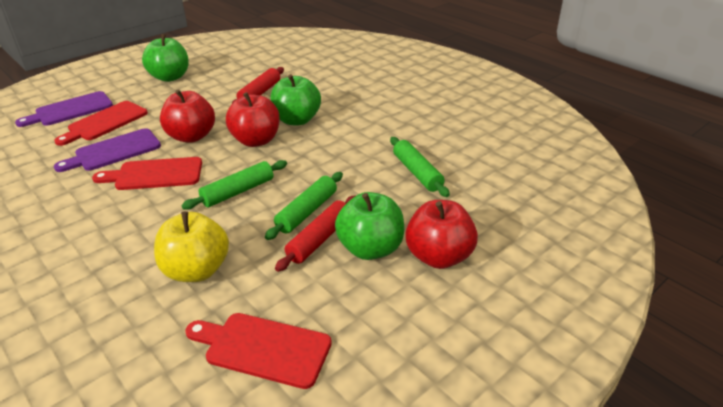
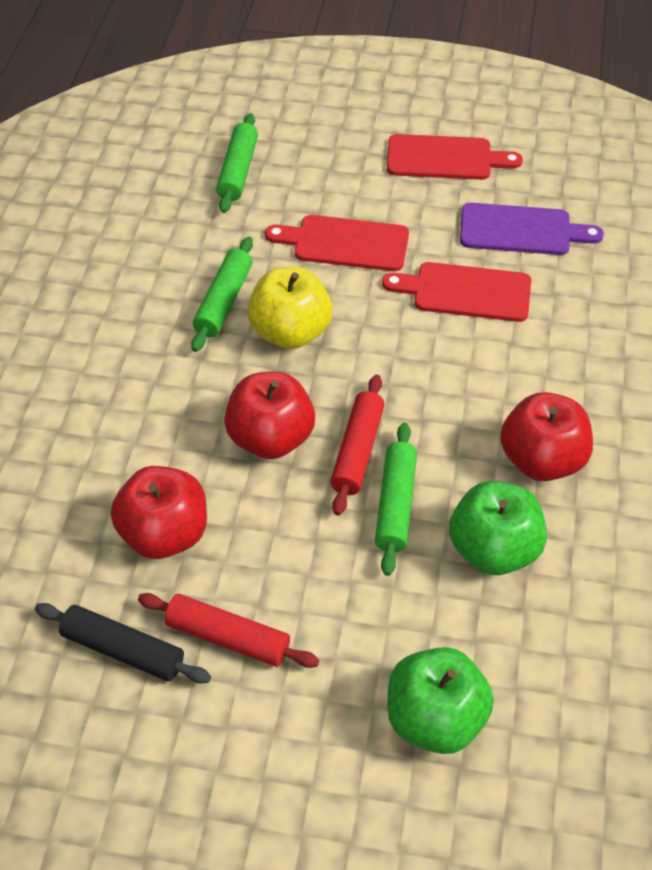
black rolling pin: none = 0 -> [35,603,211,684] = 1
green apple: [142,34,189,82] [270,74,321,125] [335,192,404,260] = 3 -> [387,647,494,754] [449,481,547,575] = 2
purple cutting board: [15,91,113,127] [54,128,161,172] = 2 -> [460,203,604,255] = 1

